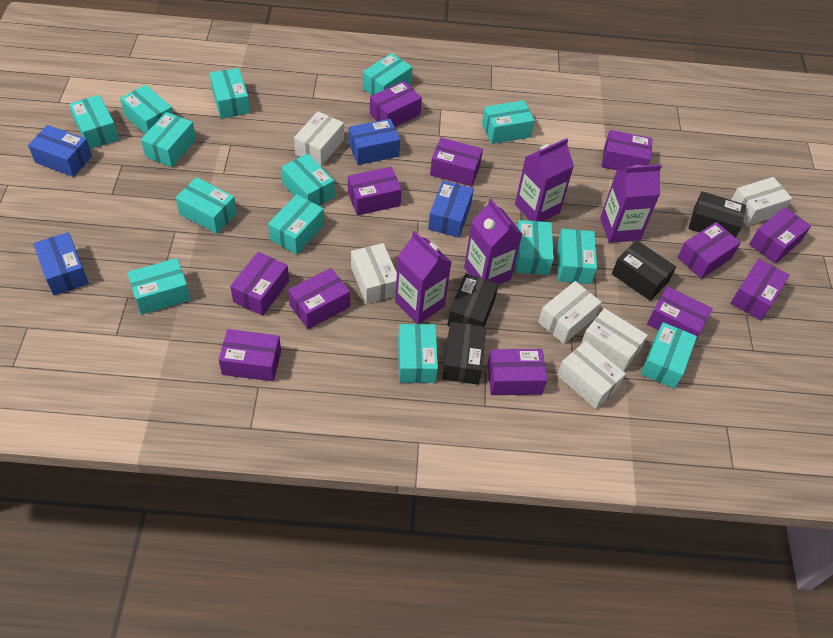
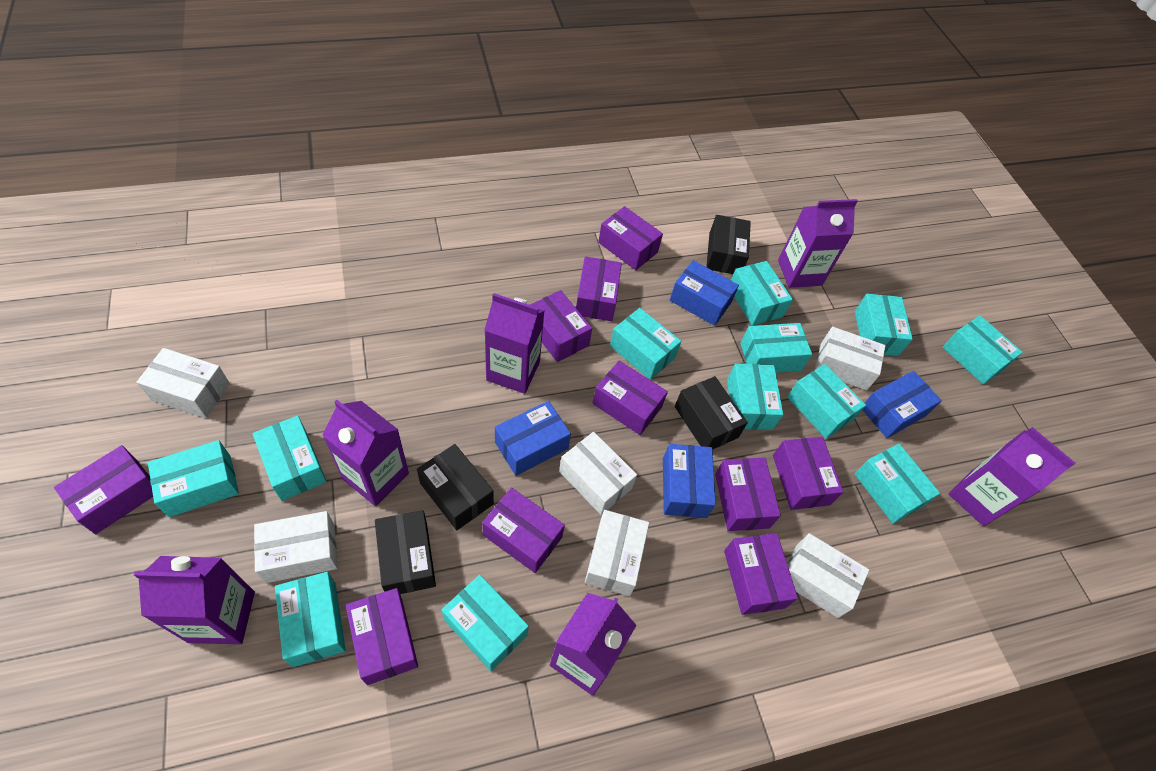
purple box: [219,329,281,382] [230,252,289,316] [288,268,350,329] [348,167,402,216] [370,81,422,127] [430,138,483,186] [487,349,547,395] [602,130,653,171] [647,286,713,342] [677,222,741,279] [730,259,790,320] [749,207,811,264] = 12 -> [54,445,153,534] [346,588,418,685] [482,487,565,573] [530,290,592,362] [576,256,622,321] [592,361,668,435] [598,206,663,270] [715,458,781,531] [724,533,798,615] [773,437,843,510] = 10
purple carton: [395,231,451,324] [464,199,522,285] [515,138,574,222] [600,164,662,243] = 4 -> [134,556,255,644] [322,400,409,506] [484,293,544,394] [550,593,637,696] [778,199,858,288] [948,427,1075,526] = 6
turquoise box: [69,95,119,149] [120,85,173,134] [127,258,191,315] [141,112,196,167] [176,177,237,234] [209,68,250,118] [268,194,324,255] [281,153,335,206] [363,53,412,95] [398,324,438,383] [482,100,535,144] [516,220,554,275] [557,229,597,284] [641,322,697,389] = 14 -> [148,440,239,517] [252,416,327,501] [275,572,346,667] [441,575,529,671] [610,308,682,380] [727,363,783,430] [731,261,793,326] [740,323,812,373] [787,364,866,439] [854,444,940,524] [855,294,913,356] [943,315,1023,384] = 12

